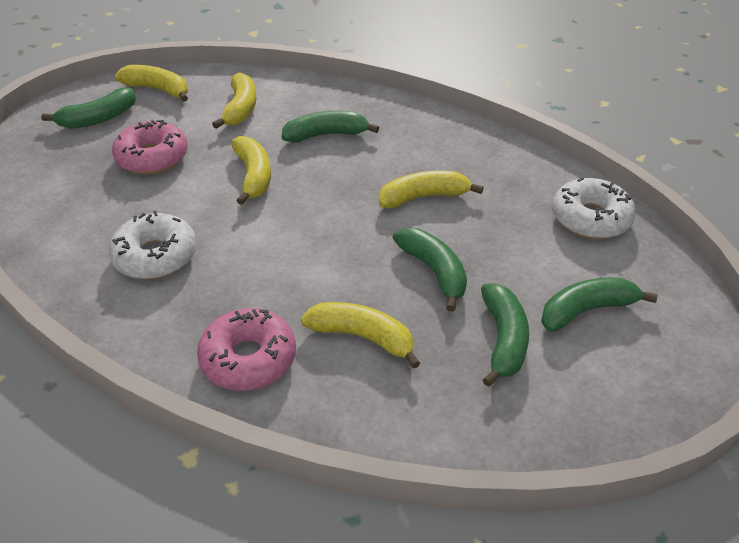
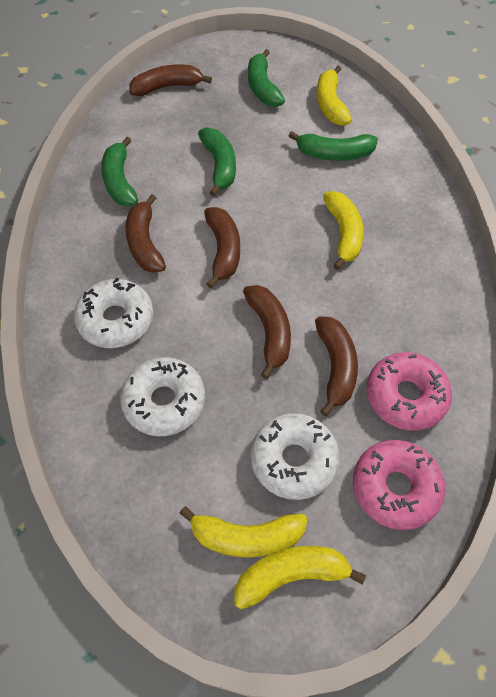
brown banana: none = 0 -> [125,194,166,273] [130,64,212,96] [204,207,240,288] [243,285,291,379] [315,317,358,417] = 5
green banana: [41,88,136,129] [282,110,379,143] [393,228,467,312] [481,283,529,387] [541,278,658,332] = 5 -> [101,137,138,206] [198,127,236,196] [248,49,285,107] [288,131,378,161] = 4
white donut: [109,211,197,279] [552,177,636,239] = 2 -> [74,278,153,348] [120,357,205,436] [251,413,340,500] = 3
yellow banana: [115,65,188,102] [212,72,256,129] [231,136,271,205] [301,302,420,369] [379,171,484,208] = 5 -> [180,506,308,558] [234,546,366,609] [317,66,352,126] [323,191,364,270] = 4

